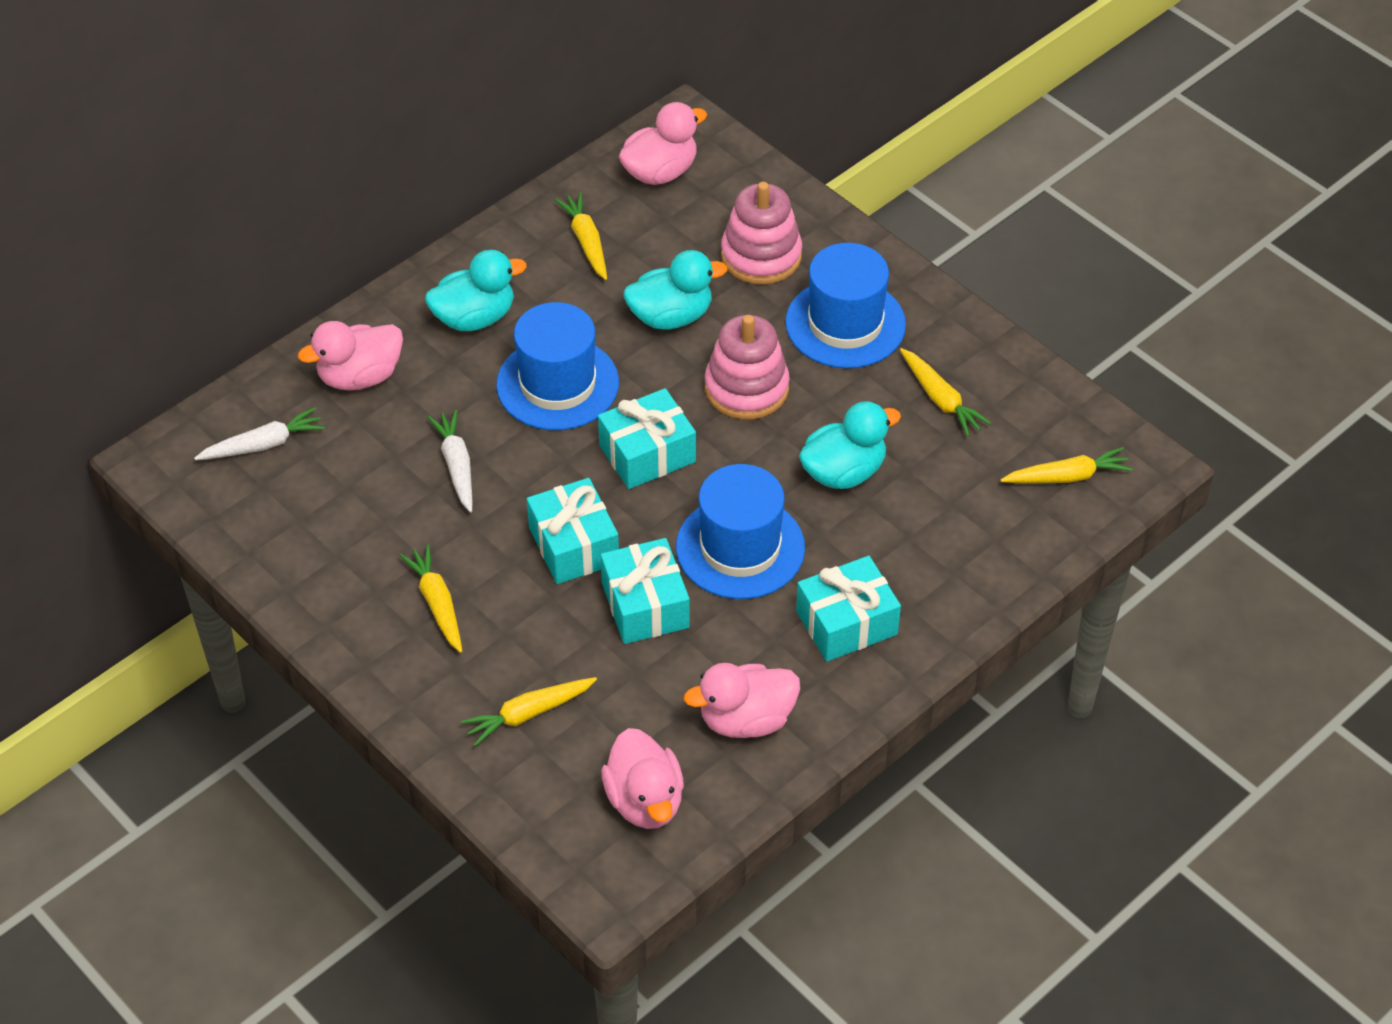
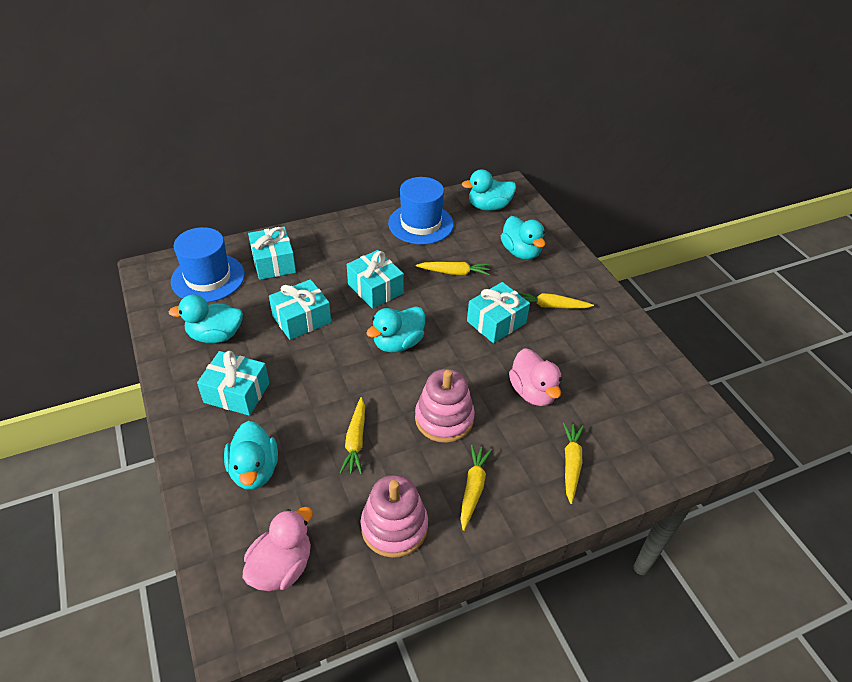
blue hat: [496,302,619,430] [676,464,805,599] [785,243,906,368] = 3 -> [171,227,245,302] [388,177,454,245] = 2
pink duck: [298,321,403,390] [601,728,684,829] [618,102,707,185] [684,663,800,738] = 4 -> [243,507,313,591] [509,348,562,406] = 2
turquoise duck: [425,250,527,331] [624,250,727,330] [799,401,901,489] = 3 -> [169,295,243,343] [224,421,278,490] [366,307,425,353] [462,169,516,211] [501,216,545,260] = 5
turquoise gift: [527,478,619,584] [598,388,696,489] [601,538,690,644] [796,556,901,662] = 4 -> [197,351,269,416] [248,226,296,280] [269,279,331,340] [347,250,404,309] [467,282,530,343] = 5
white carrot: [194,407,325,460] [427,410,472,512] = 2 -> none = 0

